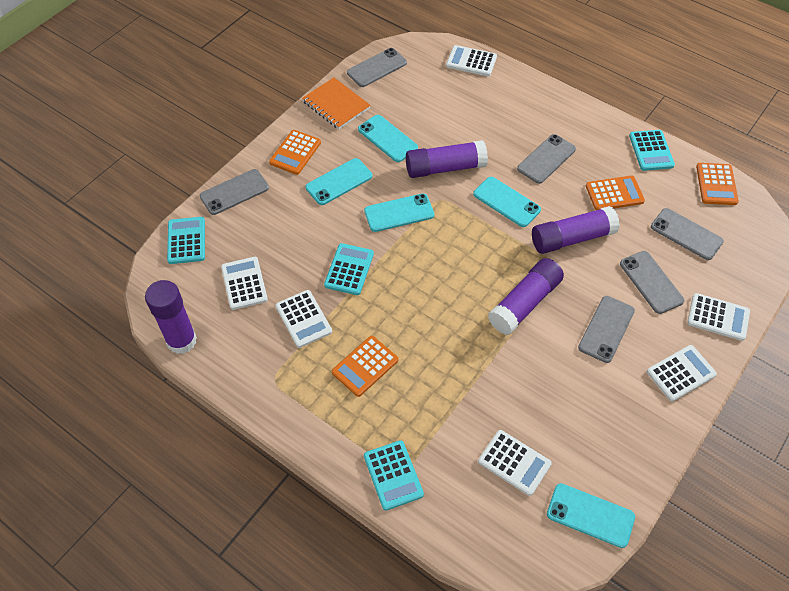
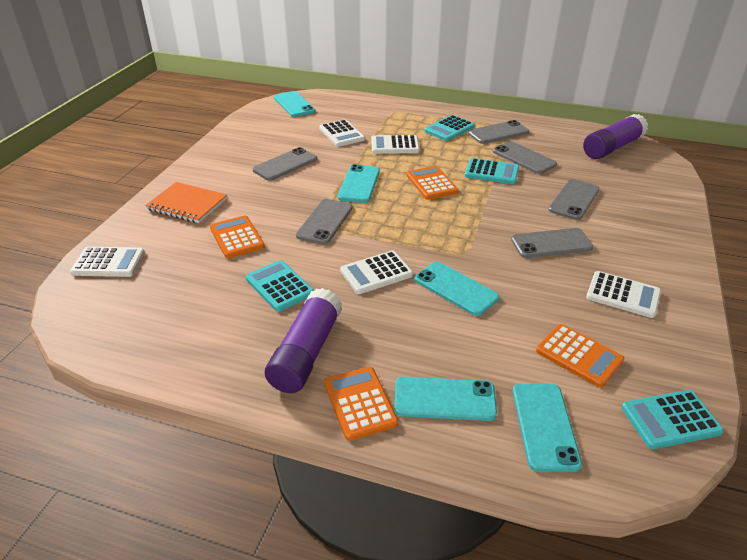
purple glue stick: [145,280,197,354] [406,140,488,178] [488,258,564,335] [532,206,620,254] = 4 -> [265,288,342,393] [583,114,648,159] = 2
white calculator: [221,257,268,310] [276,290,332,348] [446,45,497,76] [478,430,552,496] [647,345,717,402] [687,293,750,341] = 6 -> [70,247,145,277] [319,120,365,147] [340,251,413,294] [371,135,420,154] [586,271,661,318] = 5

